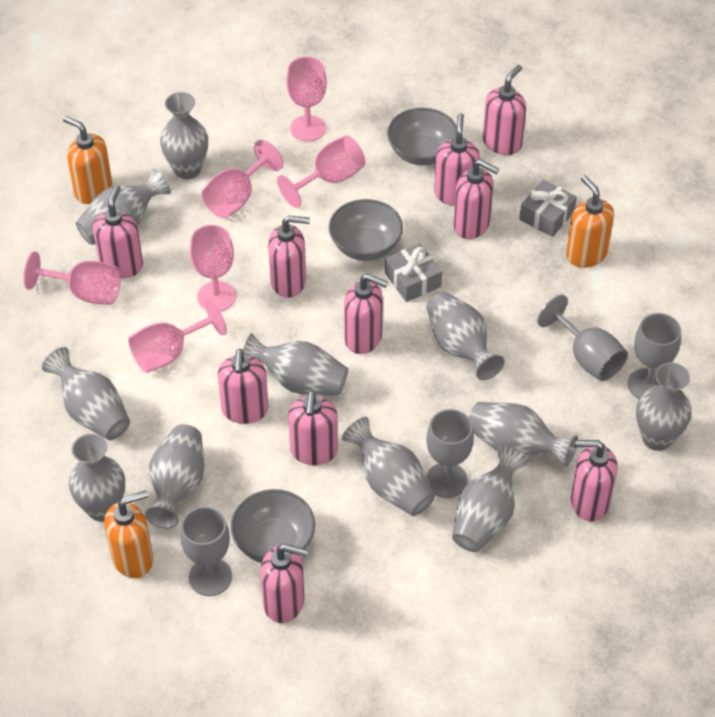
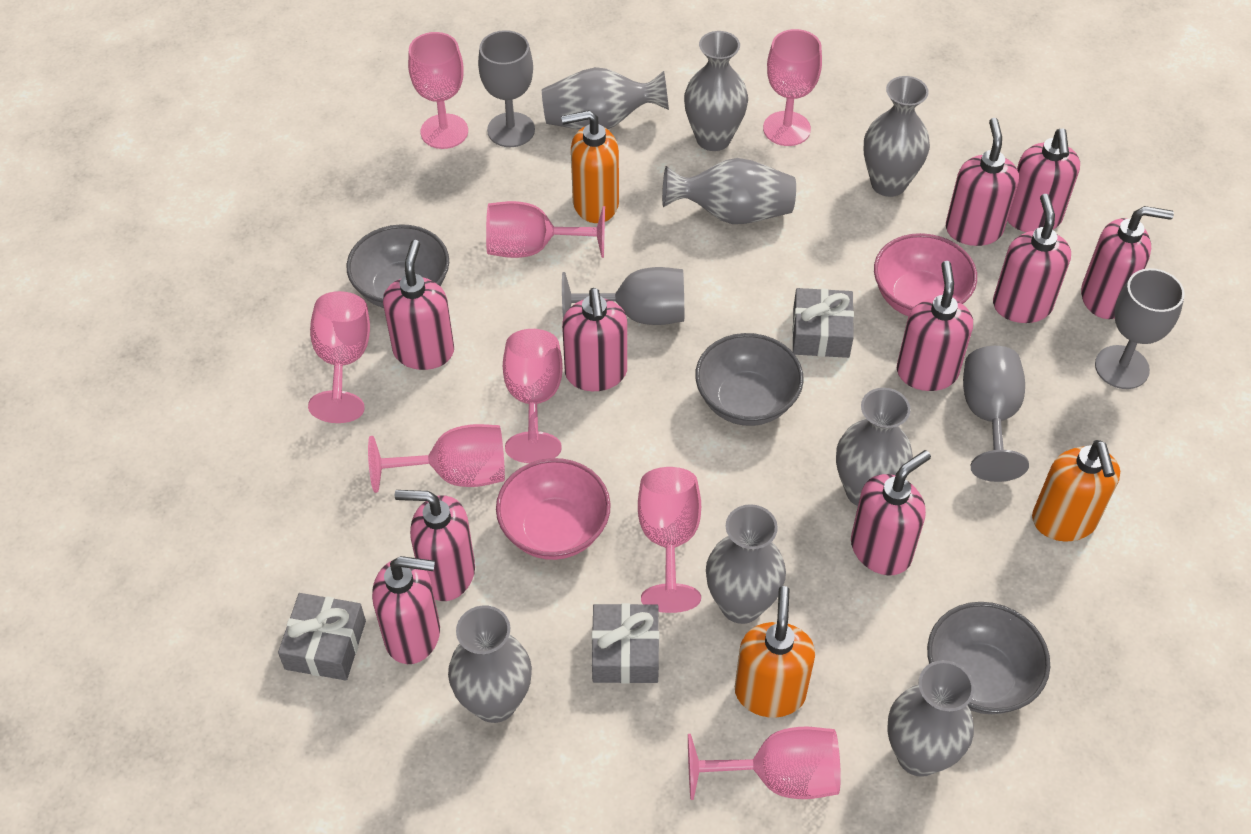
grey gift: [385,243,442,302] [519,180,577,237] = 2 -> [278,593,366,681] [592,603,659,684] [792,288,854,358] = 3
grey vase: [42,347,130,440] [69,433,125,522] [76,169,171,245] [145,424,204,528] [160,92,208,179] [243,333,348,396] [342,417,435,516] [427,292,505,380] [452,445,528,552] [469,402,578,467] [636,363,691,451] = 11 -> [448,605,532,723] [542,67,669,130] [662,158,796,224] [684,31,748,151] [706,504,786,624] [836,388,913,506] [864,76,930,197] [887,660,974,777] = 8
pink bowl: none = 0 -> [496,458,611,560] [874,233,977,316] = 2
pink goblet: [23,251,121,305] [128,299,227,373] [190,225,236,311] [201,140,283,218] [277,135,365,208] [286,57,327,142] = 6 -> [308,291,370,423] [368,424,505,493] [408,32,468,149] [486,201,605,258] [503,329,563,463] [638,467,701,613] [688,727,841,800] [763,29,822,146] = 8

